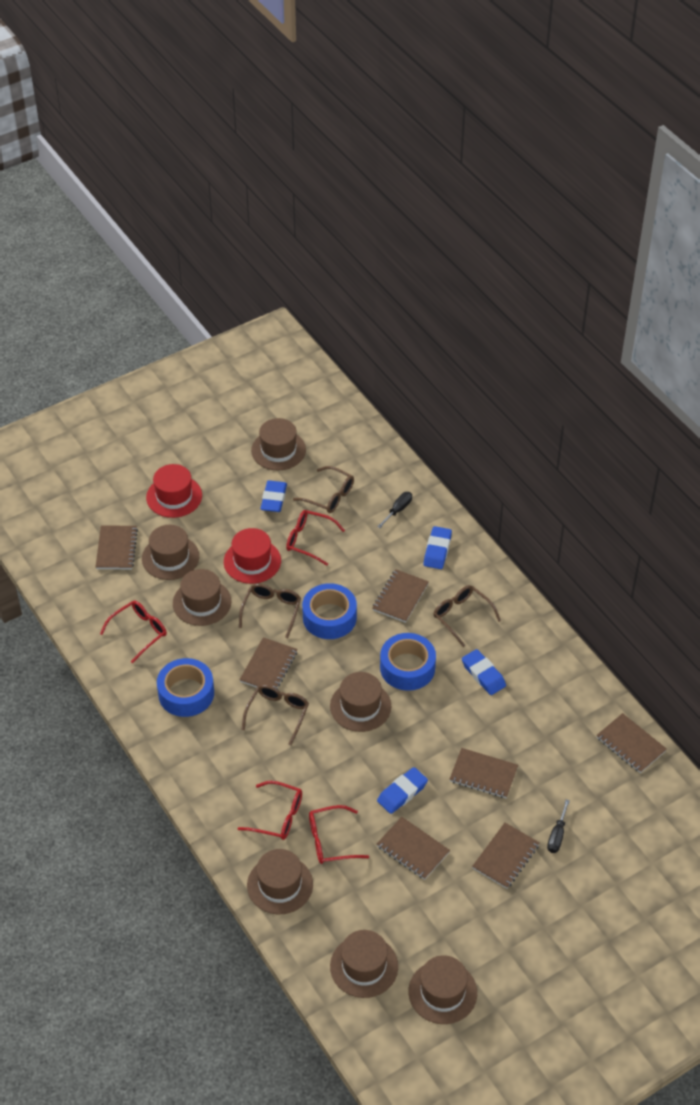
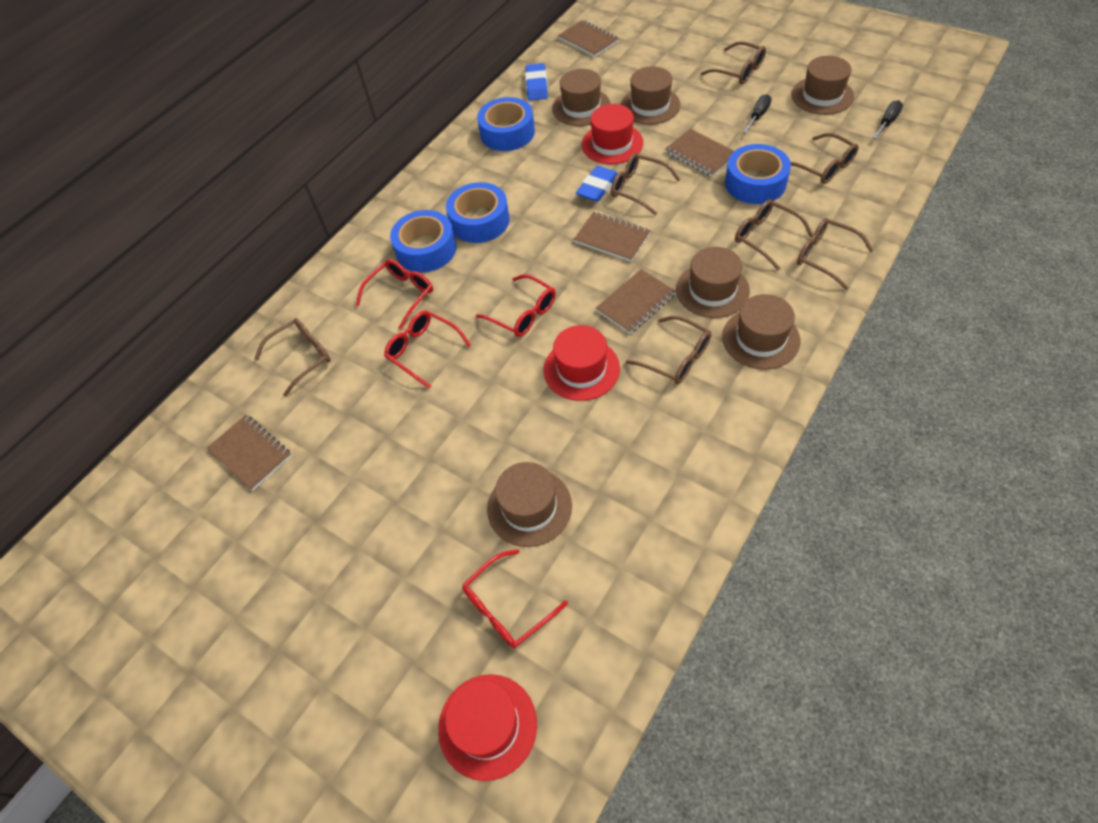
blue eraser: [260,480,287,512] [377,767,428,814] [424,526,452,569] [462,649,506,695] = 4 -> [525,63,548,100] [576,166,618,202] = 2
blue tape: [157,658,214,717] [302,583,357,639] [380,633,436,691] = 3 -> [390,210,457,272] [446,182,510,243] [477,97,535,151] [725,144,791,204] = 4
brown glasses: [239,584,301,638] [242,685,309,746] [293,466,354,513] [433,585,501,647] = 4 -> [254,318,331,397] [611,153,681,215] [626,316,711,384] [701,41,766,84] [735,199,813,270] [791,133,859,184] [797,218,874,290] = 7
brown hat: [142,525,199,580] [173,569,231,626] [247,849,313,914] [251,418,306,471] [330,672,391,732] [330,930,398,998] [408,955,477,1024] = 7 -> [487,462,572,547] [552,69,611,126] [621,66,681,125] [676,247,750,318] [722,294,800,370] [791,56,854,115] = 6
brown notebook: [96,525,138,569] [240,637,297,689] [373,569,429,623] [377,817,450,880] [449,748,518,798] [472,823,540,889] [596,713,667,773] = 7 -> [207,415,292,491] [558,20,619,57] [574,212,651,262] [596,269,676,334] [665,129,734,177] = 5
red hat: [146,464,202,518] [224,528,281,584] = 2 -> [438,674,537,781] [543,325,620,401] [581,104,643,164] = 3

